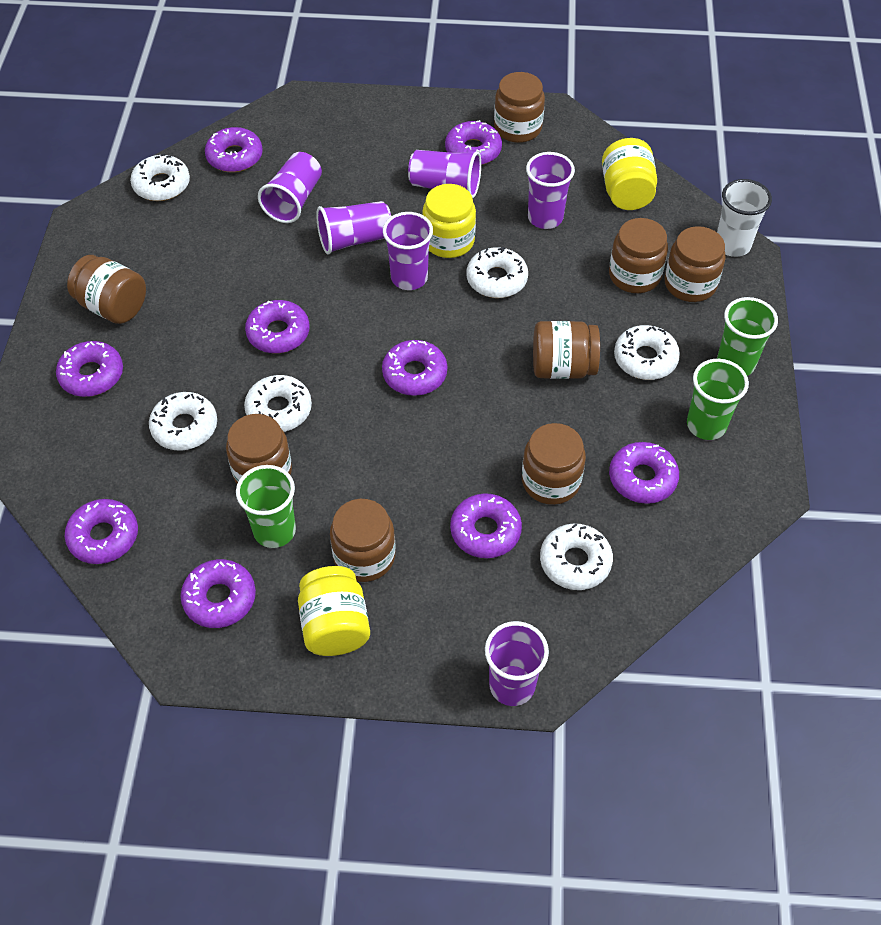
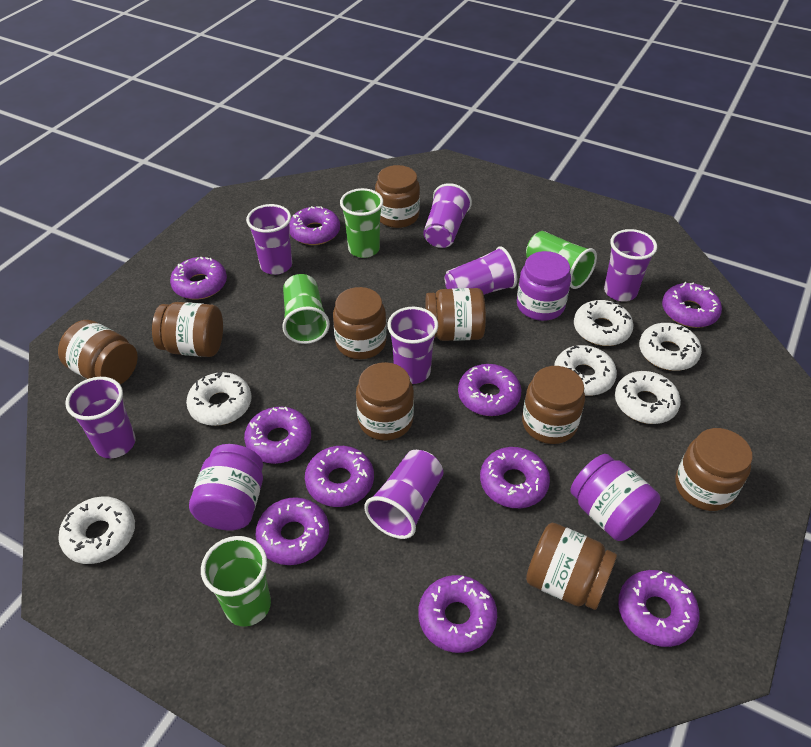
brown jar: [67,255,146,324] [226,414,292,483] [330,499,395,582] [494,72,545,143] [522,423,586,505] [533,321,600,379] [609,218,668,293] [665,226,726,302] = 8 -> [58,320,138,385] [152,302,223,357] [333,287,387,359] [356,362,414,440] [375,165,420,228] [425,288,486,341] [522,366,585,444] [526,523,617,610] [675,428,752,511] = 9
green cup: [236,465,296,548] [687,359,749,440] [717,297,778,376] = 3 -> [201,536,271,626] [282,274,330,344] [340,188,383,258] [526,231,597,289] = 4
purple cup: [258,152,322,223] [316,201,391,255] [383,212,433,290] [408,150,481,198] [485,621,549,706] [526,152,575,229] = 6 -> [65,377,136,458] [246,204,292,275] [364,450,443,539] [387,307,438,384] [423,183,472,248] [444,247,517,295] [604,229,657,301] = 7
purple donut: [56,341,123,397] [65,499,138,564] [181,559,256,628] [205,127,263,172] [245,300,310,353] [382,340,447,396] [445,120,502,165] [450,493,522,558] [609,442,679,504] = 9 -> [170,257,227,300] [244,407,311,464] [256,497,329,565] [290,206,340,245] [305,446,374,507] [418,575,497,653] [458,364,521,416] [480,447,550,508] [618,570,699,647] [662,282,722,328] = 10
purple jar: none = 0 -> [189,444,263,530] [517,251,571,321] [570,454,660,541] = 3
white cup: [717,179,772,257] = 1 -> none = 0
yellow jar: [298,566,370,656] [422,184,476,258] [602,138,657,210] = 3 -> none = 0

